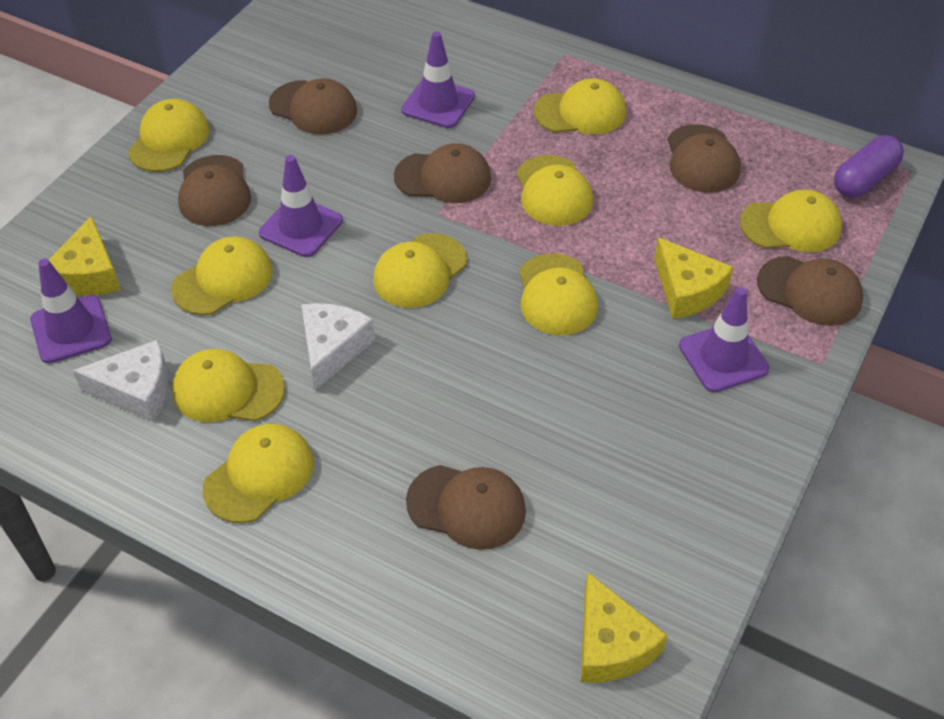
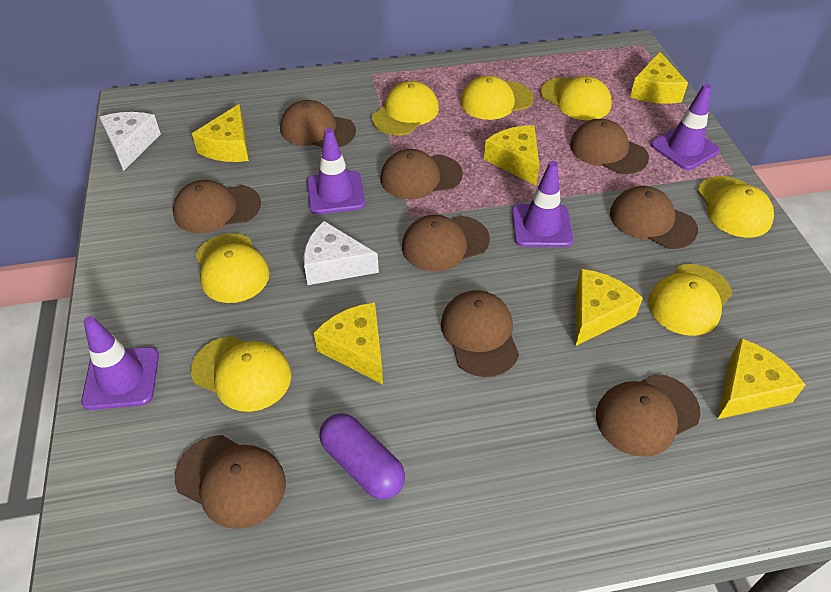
brown cap: [178,155,251,226] [269,79,357,135] [394,143,491,203] [406,465,526,550] [668,124,741,193] [757,256,863,326] = 6 -> [173,180,261,233] [175,435,286,529] [280,100,356,148] [380,149,463,199] [402,215,490,271] [441,290,519,377] [570,119,649,174] [596,374,701,457] [610,186,698,249] = 9
yellow cap: [128,99,209,172] [171,237,273,315] [172,349,285,422] [203,424,314,523] [373,233,467,308] [516,155,593,226] [519,253,598,335] [534,79,626,134] [740,189,842,252] = 9 -> [191,336,291,412] [195,233,270,303] [372,81,439,135] [461,76,534,120] [541,76,612,120] [648,264,732,336] [697,176,774,238] = 7
yellow cheese: [49,216,121,296] [581,572,668,683] [654,237,733,319] = 3 -> [192,104,249,162] [314,302,383,384] [484,125,540,186] [575,269,643,346] [630,52,688,104] [717,338,805,419] = 6

